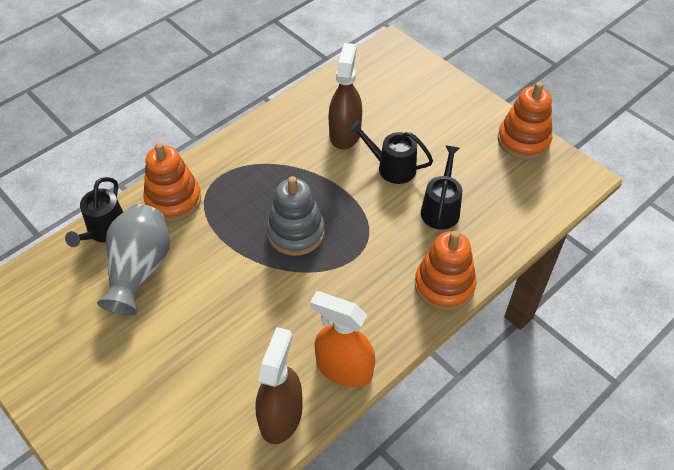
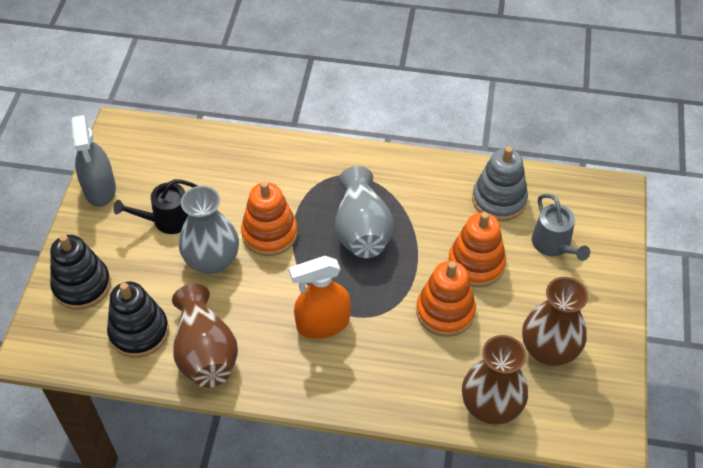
black stacking toy: none = 0 -> [50,235,111,310] [107,282,169,358] = 2
black watering can: [65,177,123,247] [349,120,433,184] [421,146,462,230] = 3 -> [113,179,198,234] = 1
brown spray bottle: [256,327,302,444] [329,43,362,149] = 2 -> none = 0
brown vase: none = 0 -> [172,284,238,388] [462,335,528,425] [522,277,588,366] = 3
grey spray bottle: none = 0 -> [71,115,116,207] = 1
grey vase: [97,204,170,315] = 1 -> [179,186,239,274] [335,166,393,258] = 2
grey watering can: none = 0 -> [532,194,590,261] = 1

